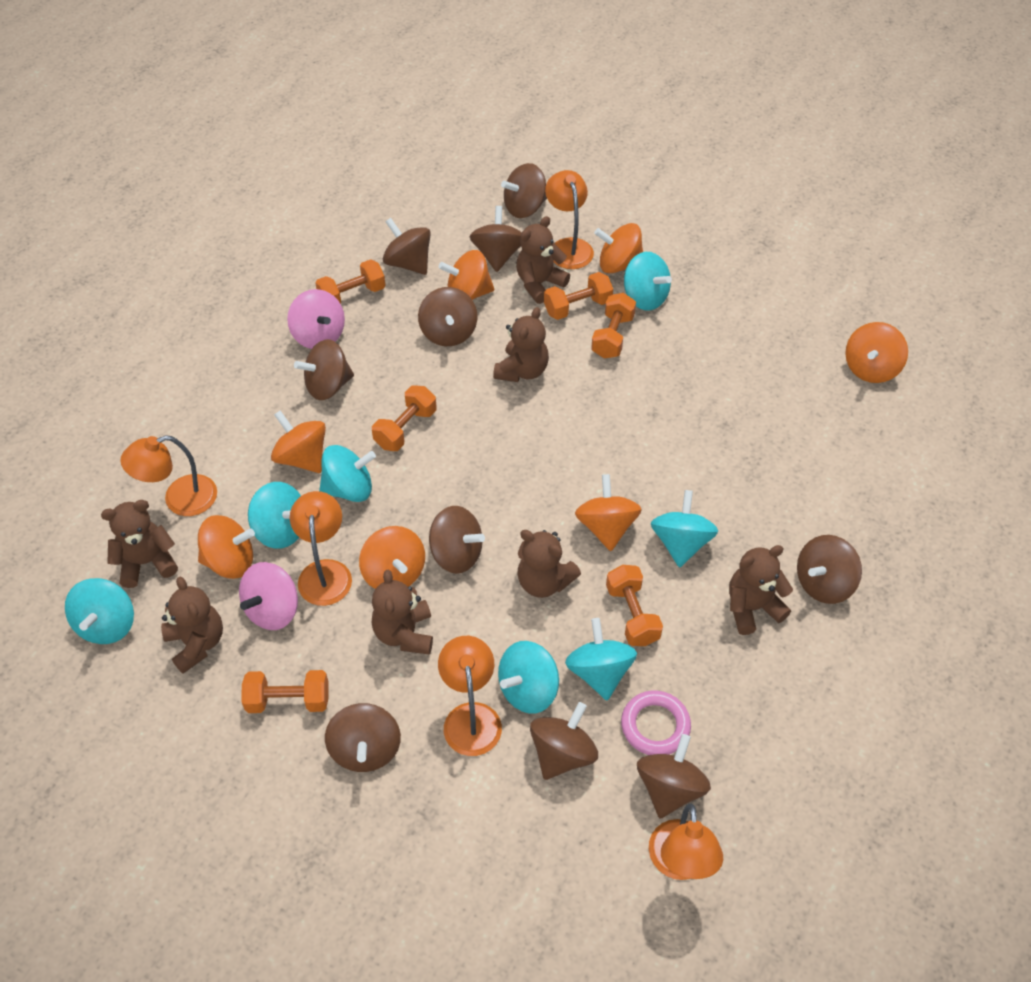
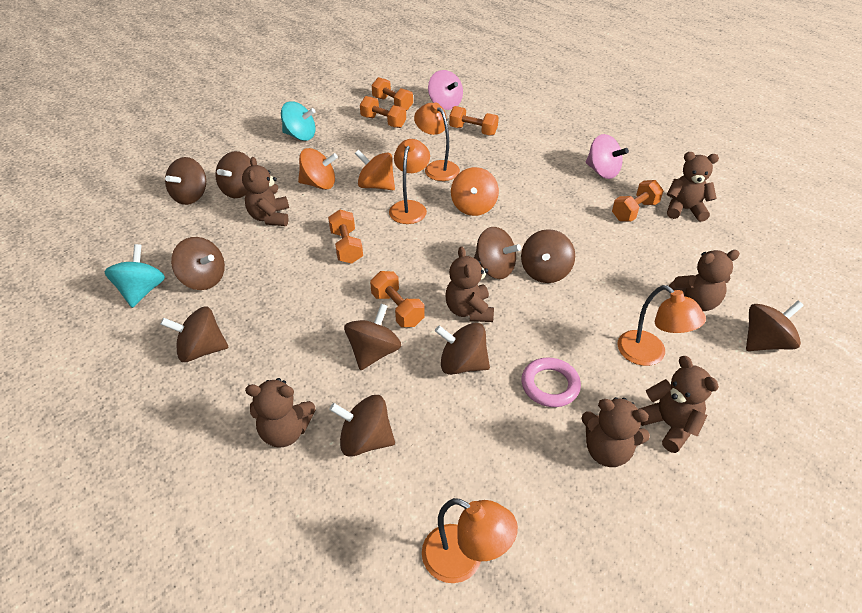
orange lamp: [120,435,217,516] [290,491,352,606] [438,636,502,756] [545,170,594,269] [649,804,723,880] = 5 -> [389,139,430,224] [414,103,460,181] [422,498,518,583] [617,285,706,366] = 4
orange spinning top: [198,515,255,579] [271,410,326,473] [359,526,425,589] [439,250,494,300] [575,474,642,551] [594,223,643,273] [845,322,908,383] = 7 -> [298,148,338,190] [355,150,395,190] [451,167,499,216] = 3
turquoise spinning top: [65,578,134,644] [248,482,301,549] [319,445,376,502] [498,641,559,714] [565,618,637,700] [624,252,672,310] [651,490,718,568] = 7 -> [104,244,165,308] [281,101,316,141] = 2

